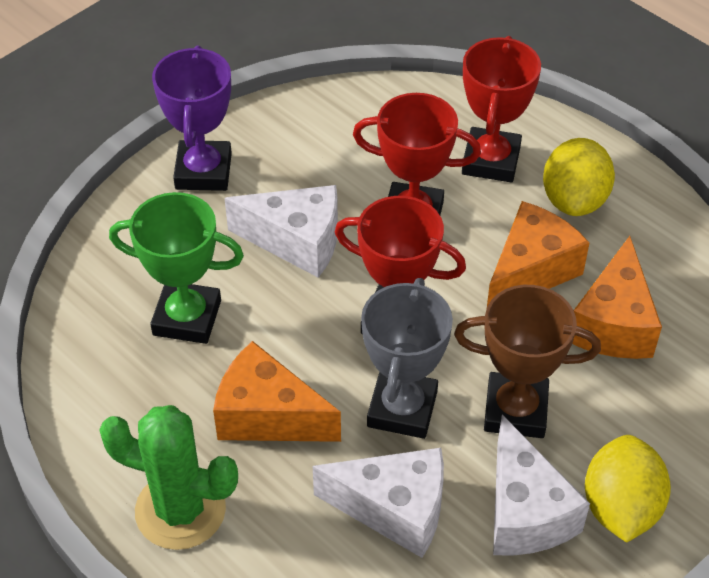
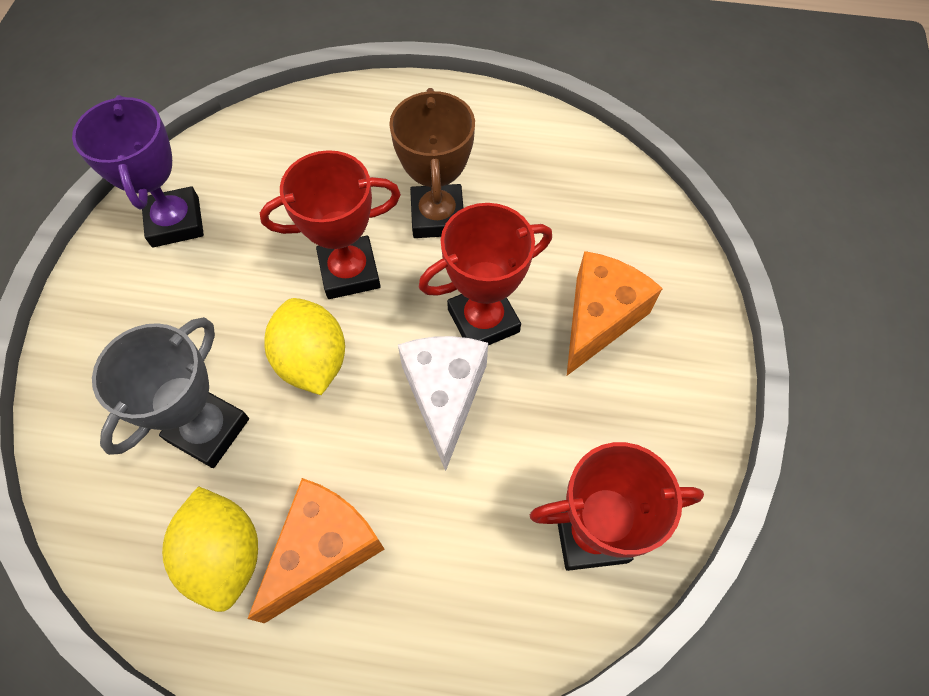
green cactus: [99,405,238,550] = 1 -> none = 0
green trophy: [109,192,244,344] = 1 -> none = 0
orange cheese: [213,341,341,442] [487,201,590,307] [572,236,662,359] = 3 -> [247,478,385,623] [567,251,663,376] = 2
white cheese: [225,185,338,278] [313,448,444,558] [493,415,590,556] = 3 -> [398,336,488,471] = 1

